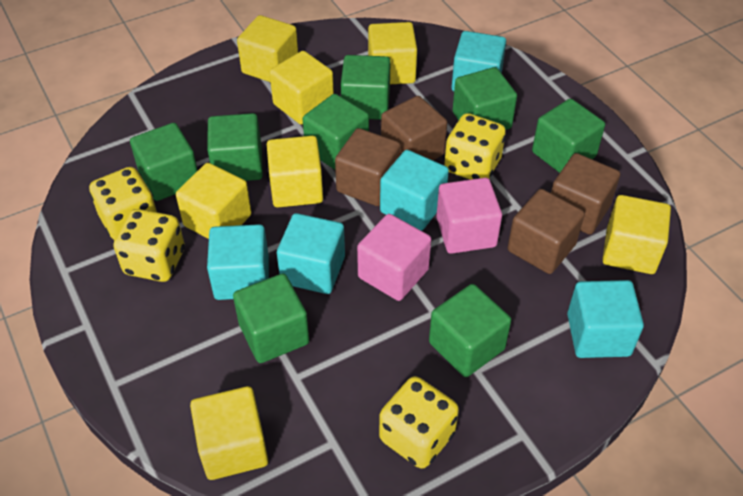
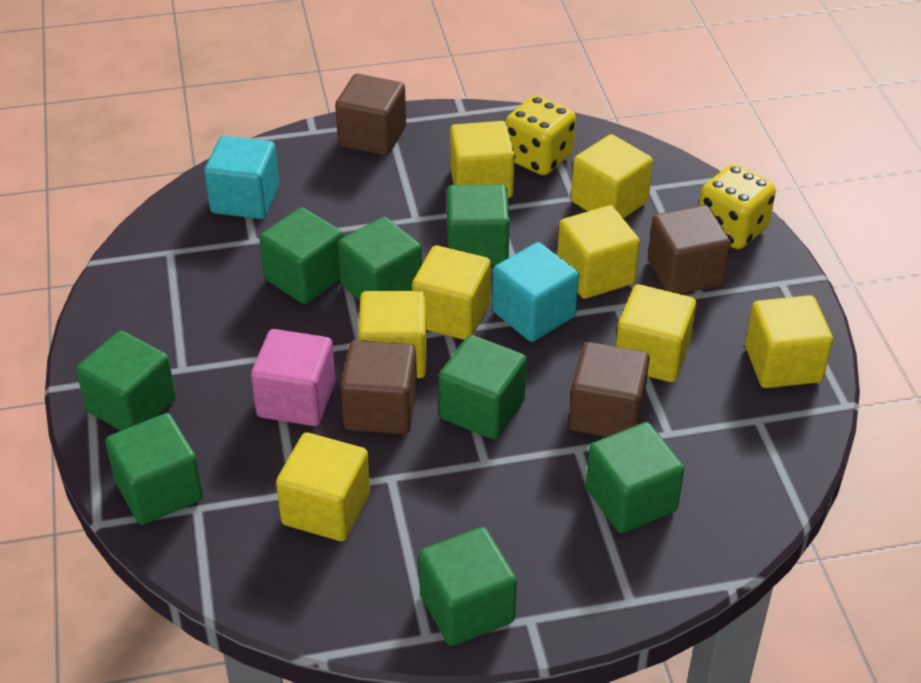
pink cube: [357,214,431,301] [436,178,502,254] = 2 -> [251,329,336,426] = 1
turquoise cube: [207,224,269,300] [277,213,345,294] [380,150,449,231] [452,31,506,91] [567,280,644,358] = 5 -> [204,136,279,219] [492,242,579,342] = 2
yellow cube: [176,163,252,239] [190,386,268,480] [237,15,298,82] [267,136,323,207] [269,51,334,125] [368,22,417,84] [602,195,671,274] = 7 -> [276,432,370,541] [358,291,426,378] [412,245,491,340] [450,121,515,198] [557,205,640,299] [571,134,653,219] [616,284,696,382] [745,295,833,388] = 8
yellow dice: [89,167,157,240] [113,209,185,282] [379,376,459,469] [444,113,506,180] = 4 -> [505,95,576,175] [699,164,776,249] = 2

